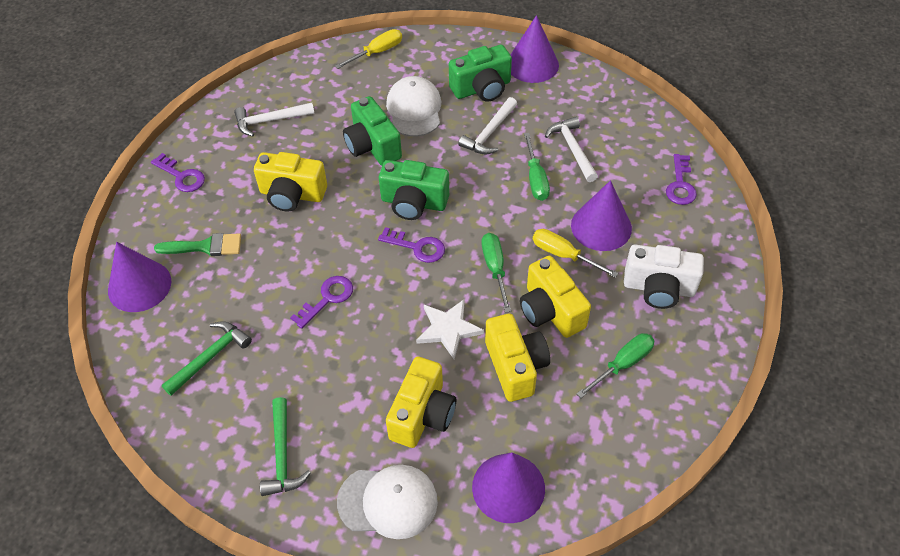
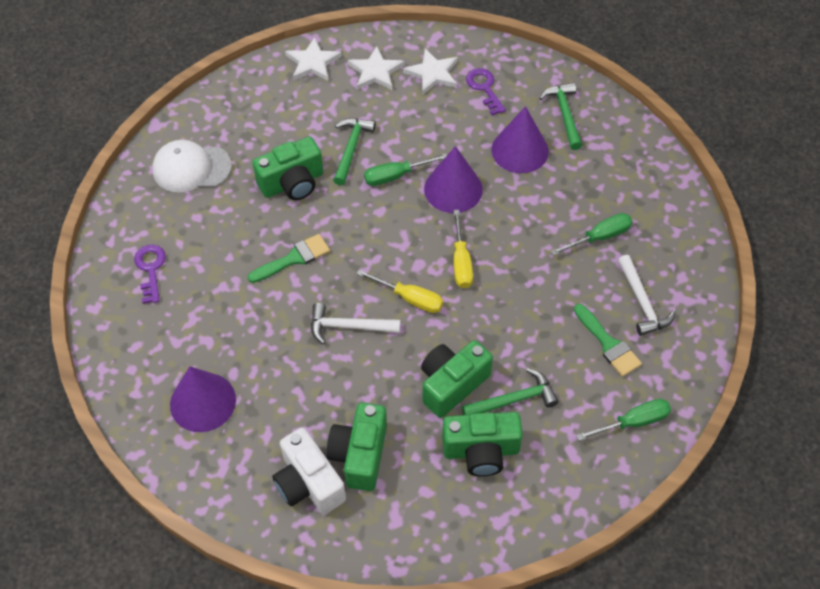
green brush: [154,233,241,256] = 1 -> [248,234,330,283] [574,304,642,377] = 2
green camera: [343,96,402,166] [379,160,449,220] [449,45,512,102] = 3 -> [252,137,323,200] [327,403,387,491] [421,340,493,418] [442,412,523,477] = 4
green hammer: [162,321,252,396] [260,397,311,496] = 2 -> [333,118,376,185] [462,368,558,415] [539,83,582,150] = 3
purple cone: [108,242,171,312] [472,453,545,523] [510,15,559,83] [571,180,632,251] = 4 -> [170,366,236,432] [424,146,483,213] [491,106,549,173] = 3
purple key: [151,153,205,192] [290,276,353,329] [378,227,445,263] [666,154,697,205] = 4 -> [134,245,166,304] [466,68,506,116] = 2
white cap: [337,465,438,539] [386,76,441,137] = 2 -> [152,140,232,192] = 1
white hammer: [234,102,315,136] [458,97,517,154] [545,117,598,182] = 3 -> [311,303,401,344] [618,255,676,336] = 2
white star: [416,299,484,359] = 1 -> [285,37,342,81] [348,46,404,90] [403,49,458,94] = 3
yellow camera: [254,152,327,212] [386,357,456,448] [485,313,550,402] [520,256,591,338] = 4 -> none = 0

